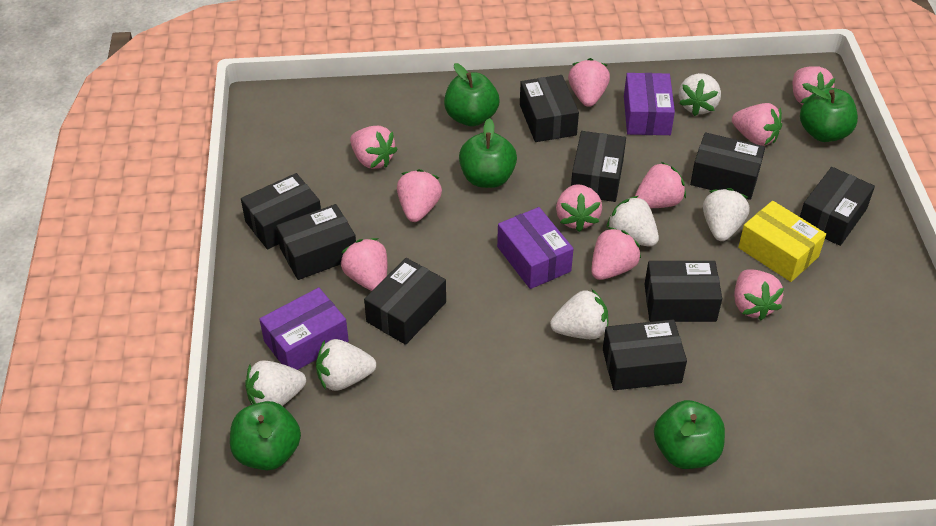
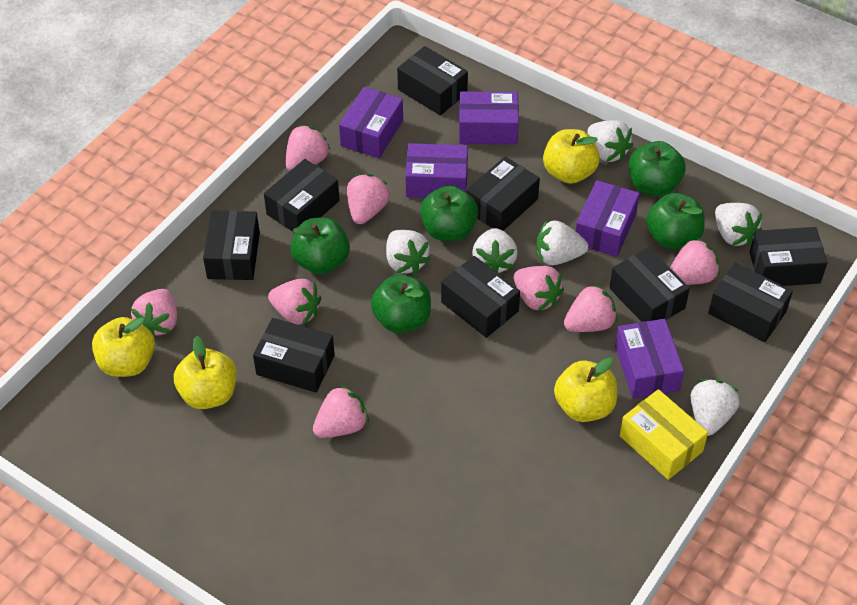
pink strawberry: [341,238,387,291] [350,126,398,169] [397,169,442,222] [556,184,602,232] [568,58,610,107] [591,227,641,280] [635,162,686,208] [732,103,782,146] [734,270,784,320] [793,66,836,105] = 10 -> [131,289,177,337] [268,279,321,325] [286,125,331,171] [313,385,369,438] [347,174,390,224] [514,266,564,311] [564,284,618,332] [670,238,720,285] = 8
purple box: [259,288,349,370] [497,207,574,289] [624,73,675,135] = 3 -> [339,87,403,158] [405,143,468,198] [459,91,519,144] [576,180,640,257] [615,319,684,399] = 5
yellow apple: none = 0 -> [92,317,155,377] [174,336,237,409] [543,129,600,184] [554,357,617,422] = 4

